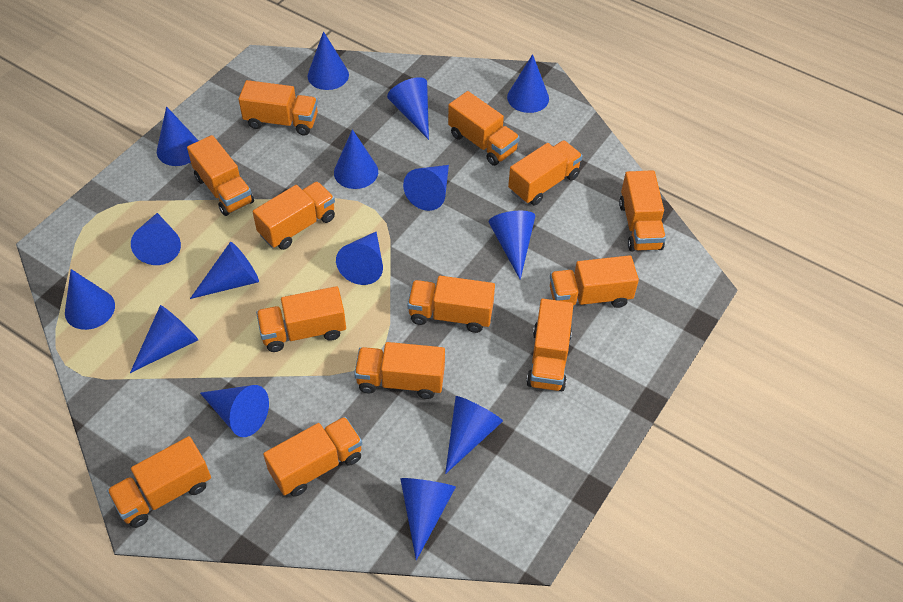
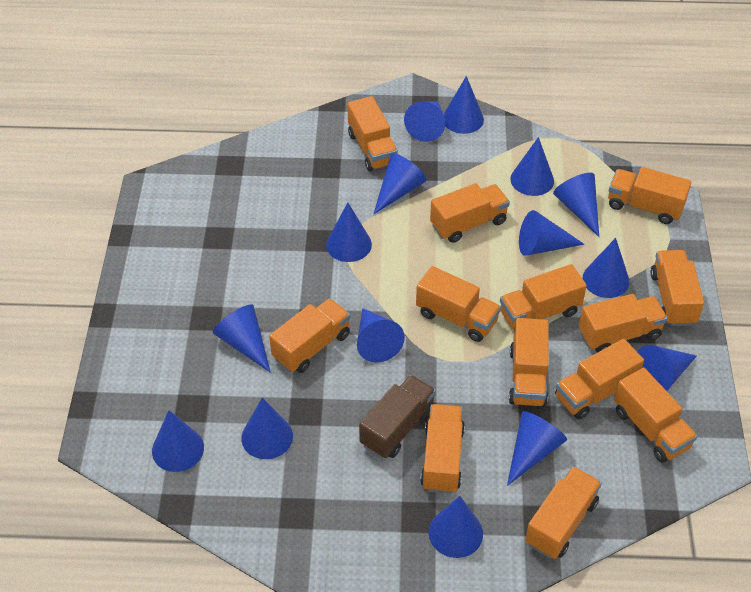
brown truck: none = 0 -> [359,375,436,459] = 1

